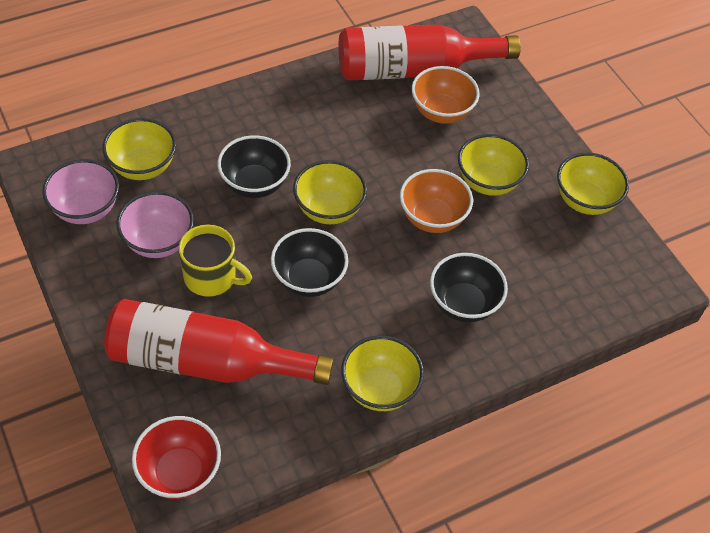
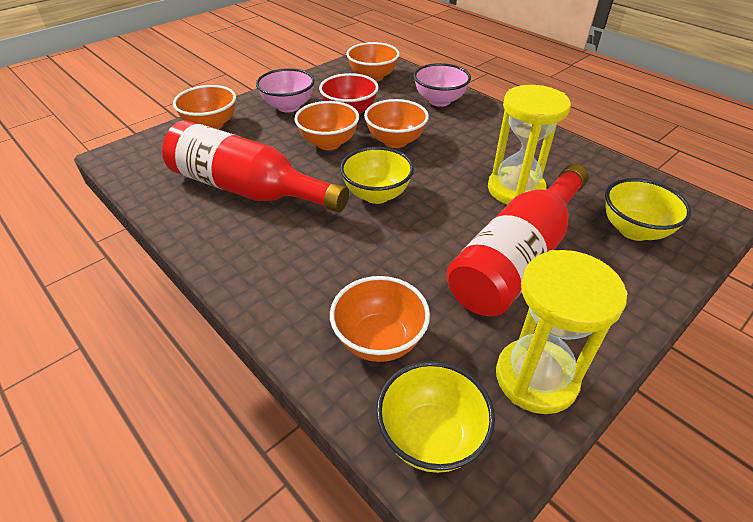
black bowl: [217,135,291,198] [271,228,348,297] [430,253,508,322] = 3 -> none = 0
orange bowl: [400,169,473,233] [412,66,480,124] = 2 -> [173,85,236,130] [294,101,359,150] [330,276,430,362] [346,42,400,82] [364,99,429,148] = 5
yellow bowl: [103,118,176,180] [293,160,367,224] [341,335,424,411] [458,134,529,196] [557,152,629,215] = 5 -> [340,147,414,204] [376,361,495,473] [605,178,691,241] = 3
yellow hourglass: none = 0 -> [488,85,571,205] [496,250,627,414] = 2
yellow mug: [179,225,252,297] = 1 -> none = 0

